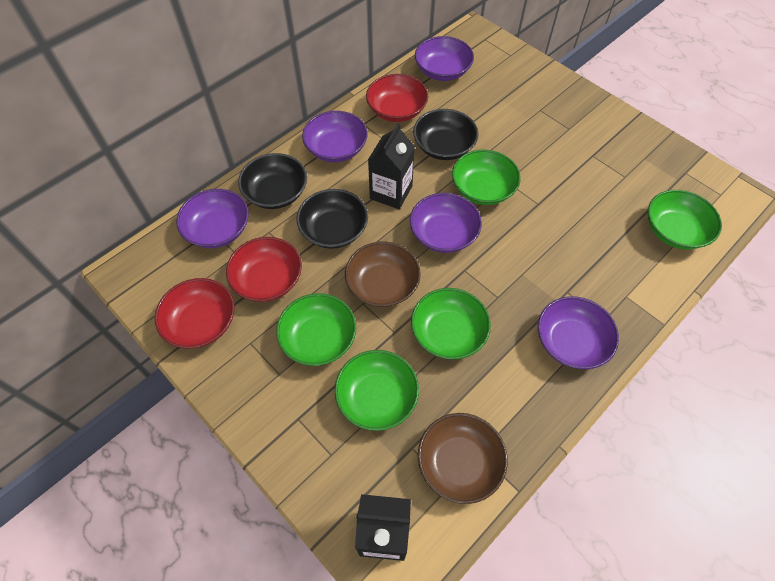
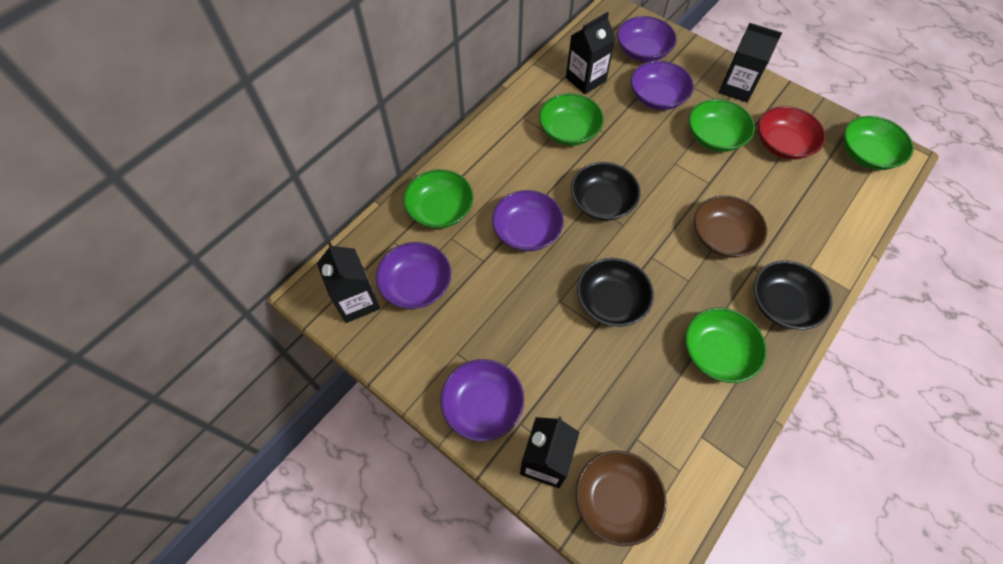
black carton: [355,494,411,561] [368,123,415,209] = 2 -> [317,242,380,323] [520,417,580,488] [566,12,615,94] [719,23,782,102] = 4
red bowl: [155,278,235,349] [226,237,302,302] [366,74,428,122] = 3 -> [758,106,826,160] = 1

